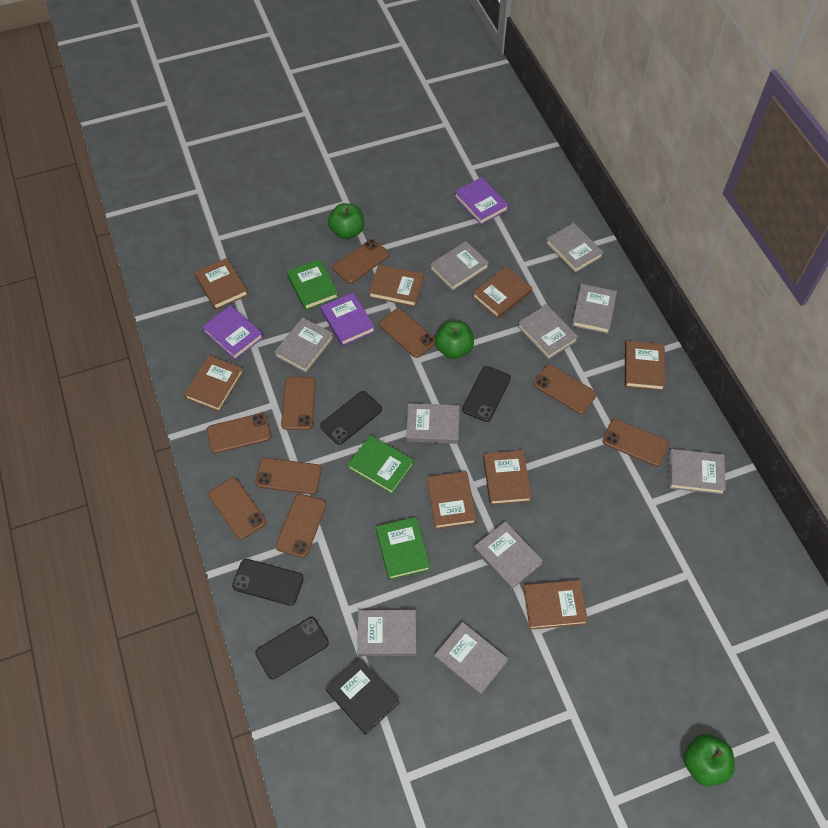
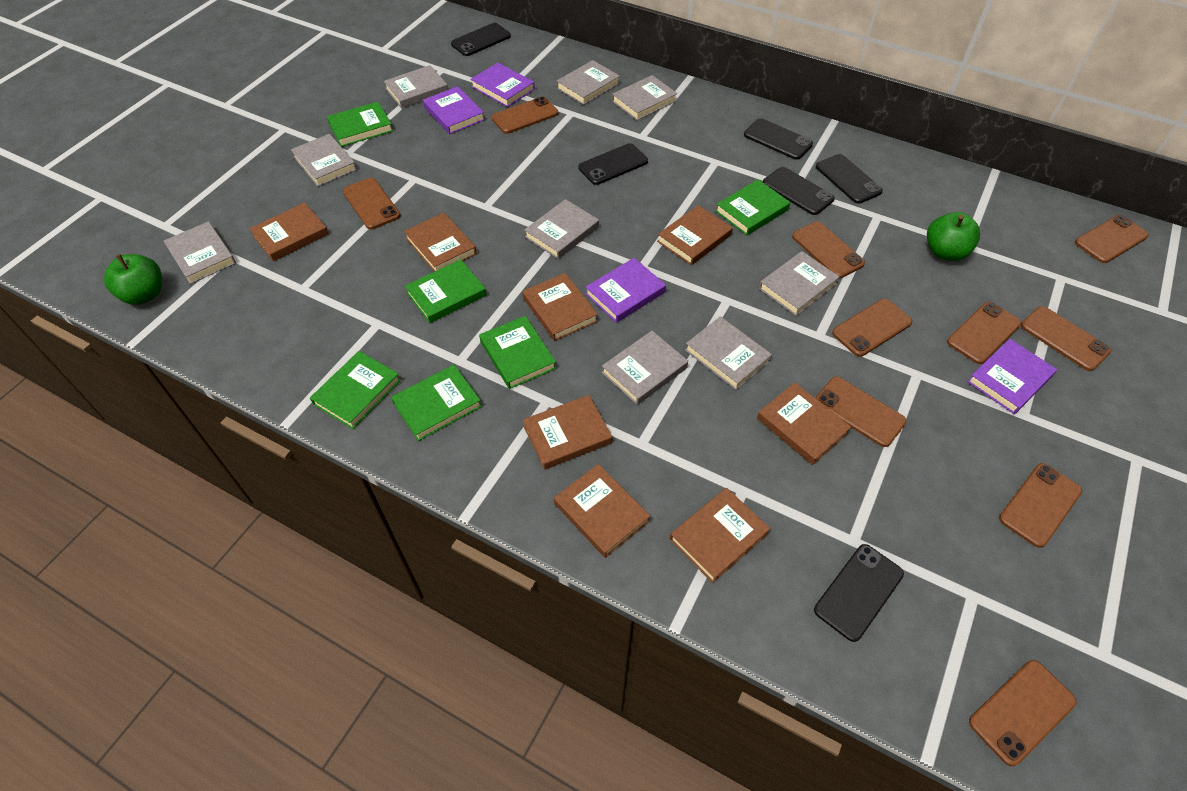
black book: [325,657,399,735] = 1 -> none = 0
black phone: [232,559,304,606] [255,617,329,679] [320,391,382,445] [462,366,511,422] = 4 -> [451,23,511,56] [579,143,648,185] [744,118,813,160] [763,167,835,215] [814,544,904,642] [816,154,883,204] = 6
brown phone: [207,413,271,453] [209,478,266,540] [255,458,322,494] [275,494,326,558] [281,377,316,430] [333,239,389,284] [379,308,435,358] [533,365,597,414] [603,419,669,466] = 9 -> [343,178,400,229] [492,96,558,134] [792,222,865,278] [815,377,907,447] [832,299,912,357] [947,302,1021,364] [969,660,1076,766] [999,463,1082,548] [1021,306,1111,371] [1075,215,1149,263] = 10
green apple: [328,203,364,239] [435,321,474,359] [684,734,735,786] = 3 -> [104,254,162,305] [927,212,980,261] = 2
green book: [287,259,339,310] [348,435,414,494] [376,517,430,580] = 3 -> [310,351,401,429] [327,102,393,147] [391,365,482,441] [405,259,486,323] [479,316,556,389] [715,179,790,235] = 6
grey book: [274,317,334,373] [357,610,416,656] [406,403,460,444] [430,241,489,291] [434,622,508,695] [474,521,543,590] [518,304,578,359] [546,223,603,273] [572,284,617,334] [669,449,726,494] = 10 -> [164,221,236,284] [291,134,357,187] [384,65,448,109] [524,199,599,259] [556,60,620,105] [602,331,688,405] [612,75,678,120] [685,316,772,390] [759,251,839,316] = 9
purple book: [202,305,263,360] [320,292,375,346] [454,177,509,225] = 3 -> [423,86,485,134] [470,63,535,107] [585,258,666,323] [967,339,1057,414] = 4

